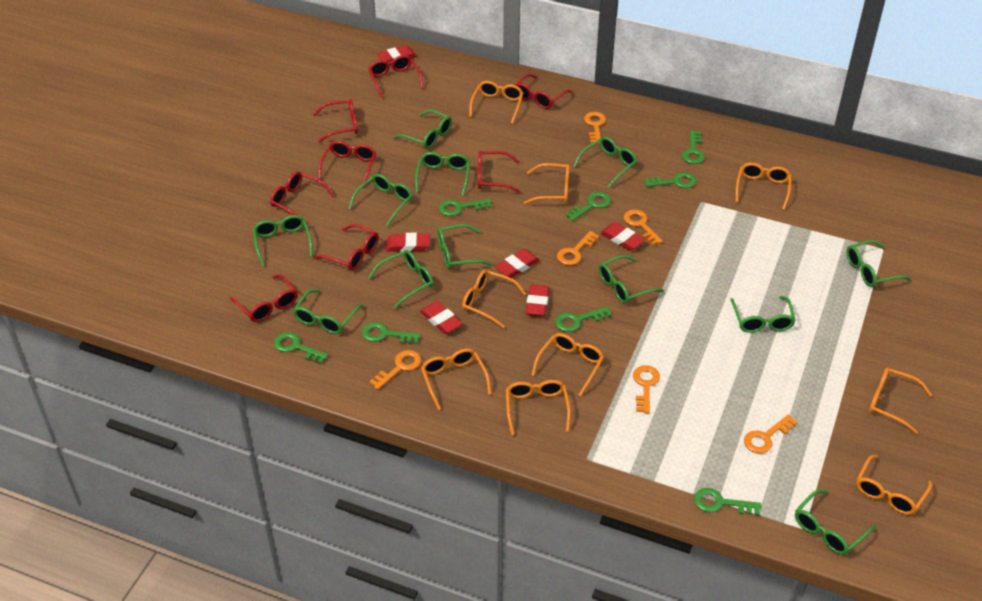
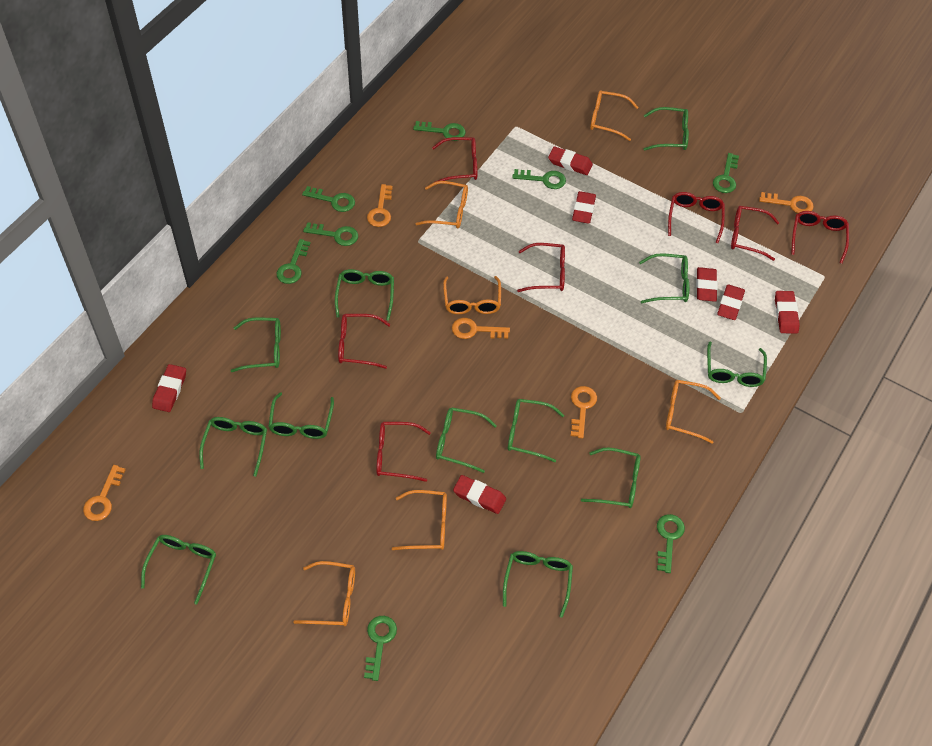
orange glasses: [421,348,491,410] [462,270,526,328] [469,81,523,124] [506,380,571,435] [524,163,570,204] [532,333,604,396] [736,163,791,210] [856,455,932,515] [869,367,932,434] = 9 -> [293,561,355,626] [392,490,447,550] [415,181,468,229] [443,276,501,314] [590,90,639,141] [666,380,721,444] = 6
orange key: [369,350,421,390] [557,231,599,265] [584,112,606,144] [624,209,663,245] [633,365,660,414] [744,414,797,453] = 6 -> [83,465,126,521] [367,184,393,227] [452,318,510,339] [571,386,597,439] [759,192,814,213] = 5
red eraser: [377,45,417,65] [385,233,430,252] [420,301,463,334] [495,249,540,278] [525,285,549,316] [600,222,645,251] = 6 -> [152,364,186,412] [453,475,506,514] [548,146,593,175] [572,191,596,224] [696,267,718,302] [717,284,745,320] [775,291,800,334] = 7
red glasses: [229,274,297,322] [270,171,334,223] [313,99,358,143] [314,224,379,270] [318,141,376,184] [368,55,423,98] [478,151,521,193] [515,74,572,109] = 8 -> [338,314,390,369] [376,422,431,482] [432,137,477,182] [517,243,565,292] [668,192,725,243] [731,206,779,261] [791,211,849,264] = 7

